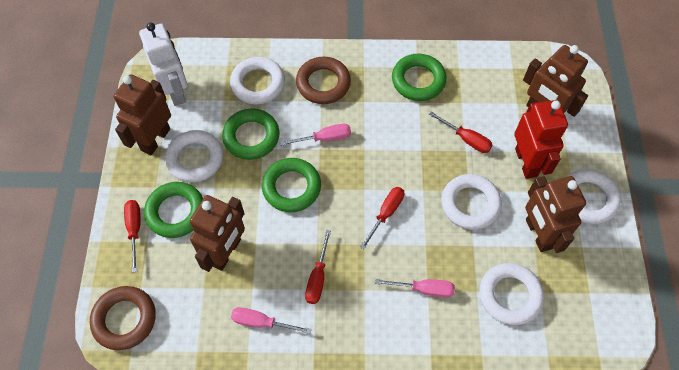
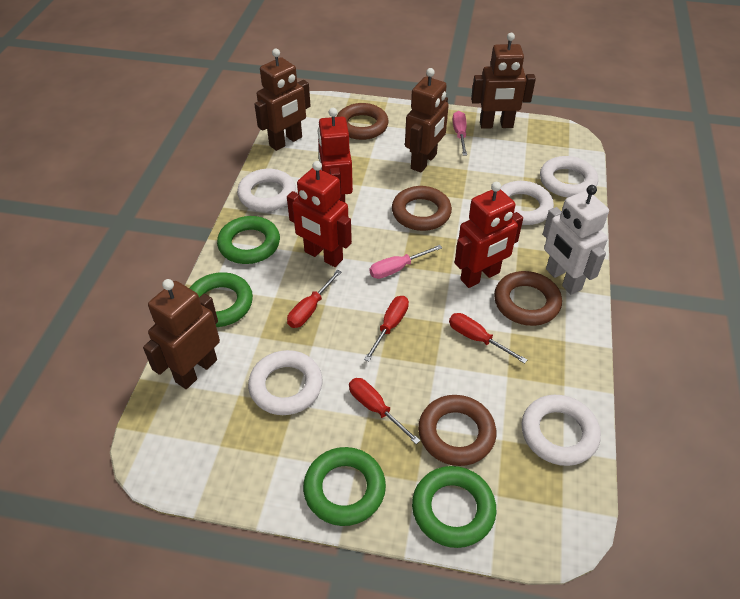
brown ring: [90,286,156,350] [296,57,351,104] = 2 -> [337,103,389,140] [392,186,452,231] [418,395,496,466] [494,271,562,326] = 4
pink screwdriver: [231,307,312,334] [280,124,351,146] [375,279,455,298] = 3 -> [370,245,442,279] [453,111,467,156] = 2
red robot: [514,100,568,179] = 1 -> [287,161,352,267] [318,108,353,202] [455,182,523,288] = 3

